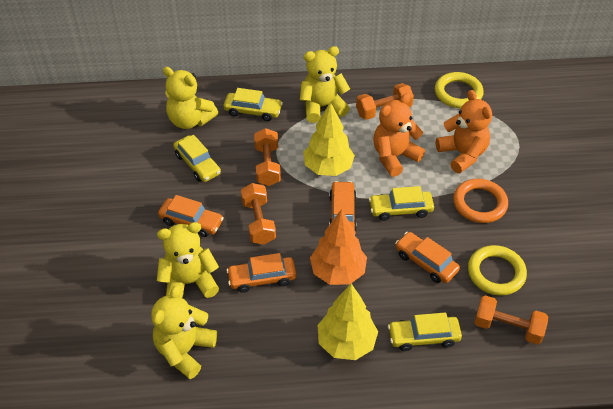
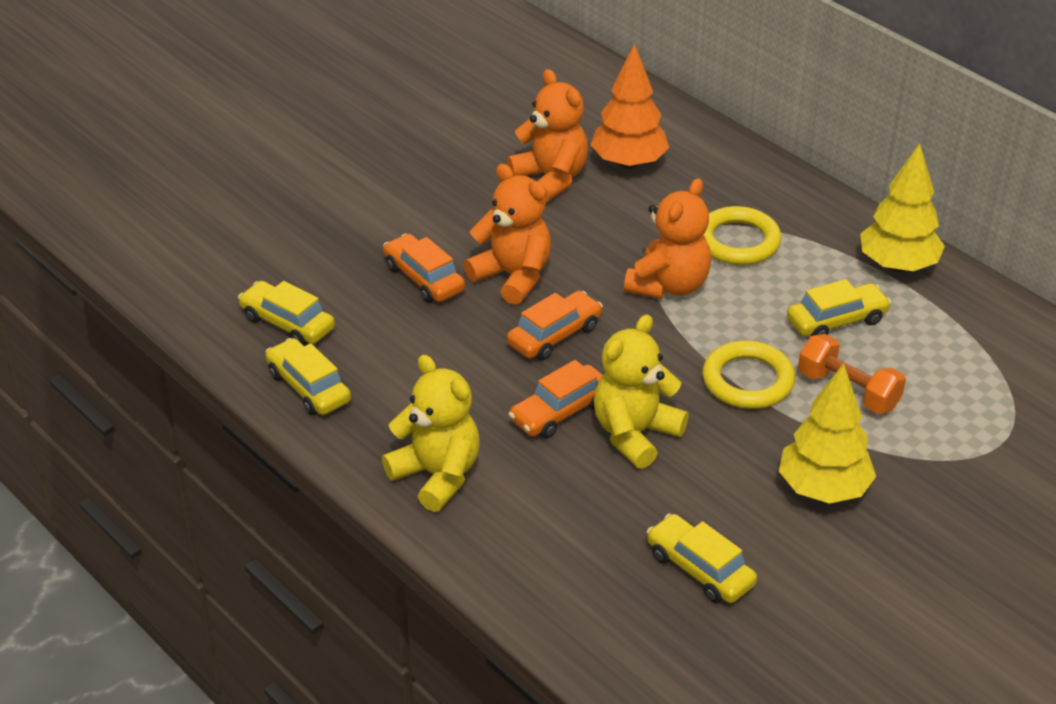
orange car: [158,195,224,237] [226,253,296,293] [329,181,357,231] [395,232,460,283] = 4 -> [383,233,465,302] [507,291,603,360] [508,360,603,438] = 3
orange dumbbell: [241,183,276,245] [254,128,281,186] [356,83,414,120] [474,295,548,345] = 4 -> [798,334,906,414] = 1
orange ring: [453,179,508,223] = 1 -> none = 0
orange teddy bear: [373,93,425,177] [436,90,492,173] = 2 -> [464,164,551,305] [507,69,588,202] [624,178,711,299] = 3
yellow teddy bear: [151,285,217,379] [157,222,219,298] [163,67,218,129] [300,46,350,123] = 4 -> [382,355,480,512] [594,314,689,469] = 2

